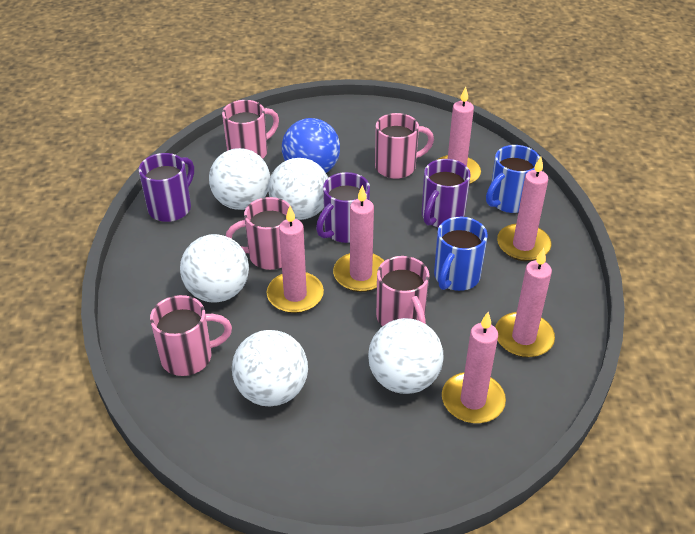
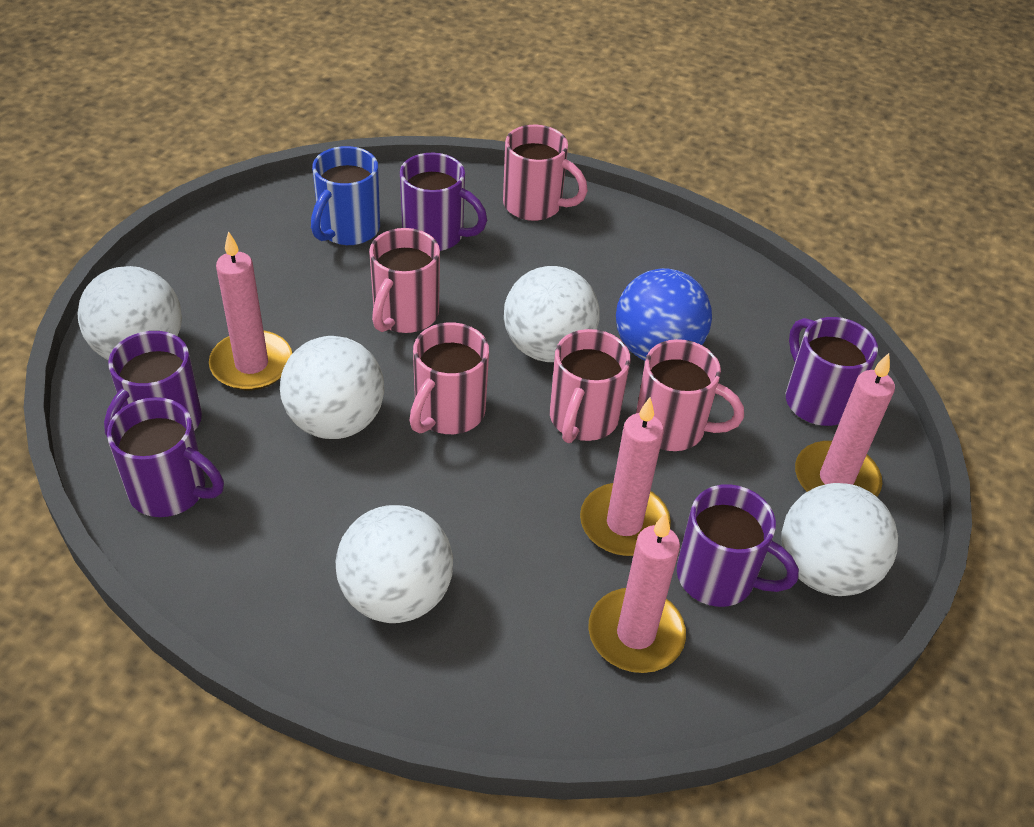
blue mug: [434,217,488,291] [486,145,540,213] = 2 -> [311,146,380,245] = 1
pink candle: [267,206,324,313] [333,185,384,292] [437,87,481,185] [442,312,506,424] [495,248,555,358] [497,157,552,261] = 6 -> [209,231,292,390] [580,397,671,556] [588,513,686,673] [795,353,895,497] = 4
purple mug: [139,153,194,222] [316,172,370,243] [422,159,471,227] = 3 -> [104,331,202,436] [107,397,224,517] [400,153,487,251] [677,484,799,607] [786,317,878,426] = 5

